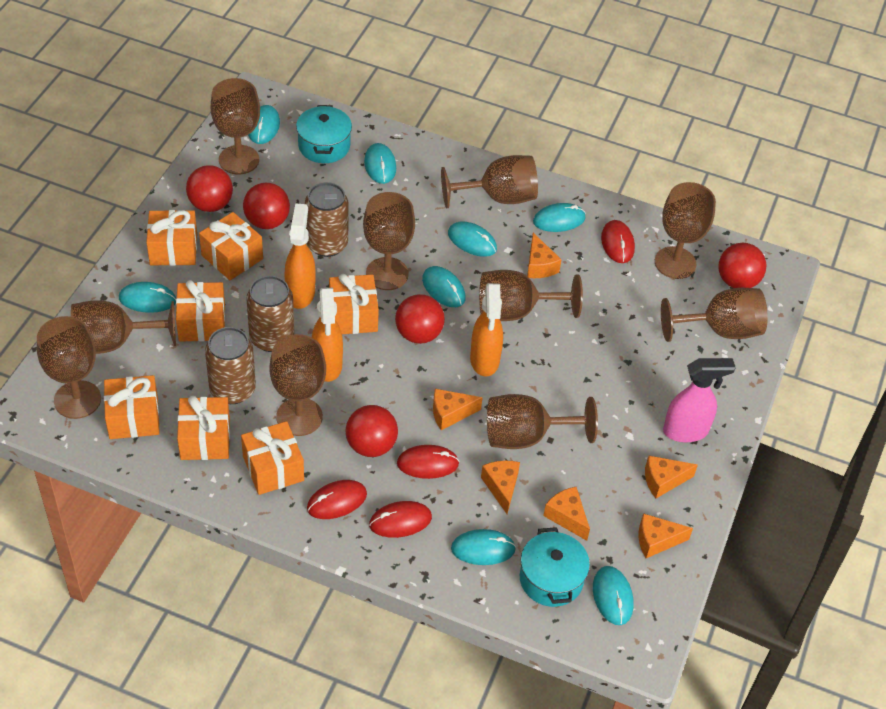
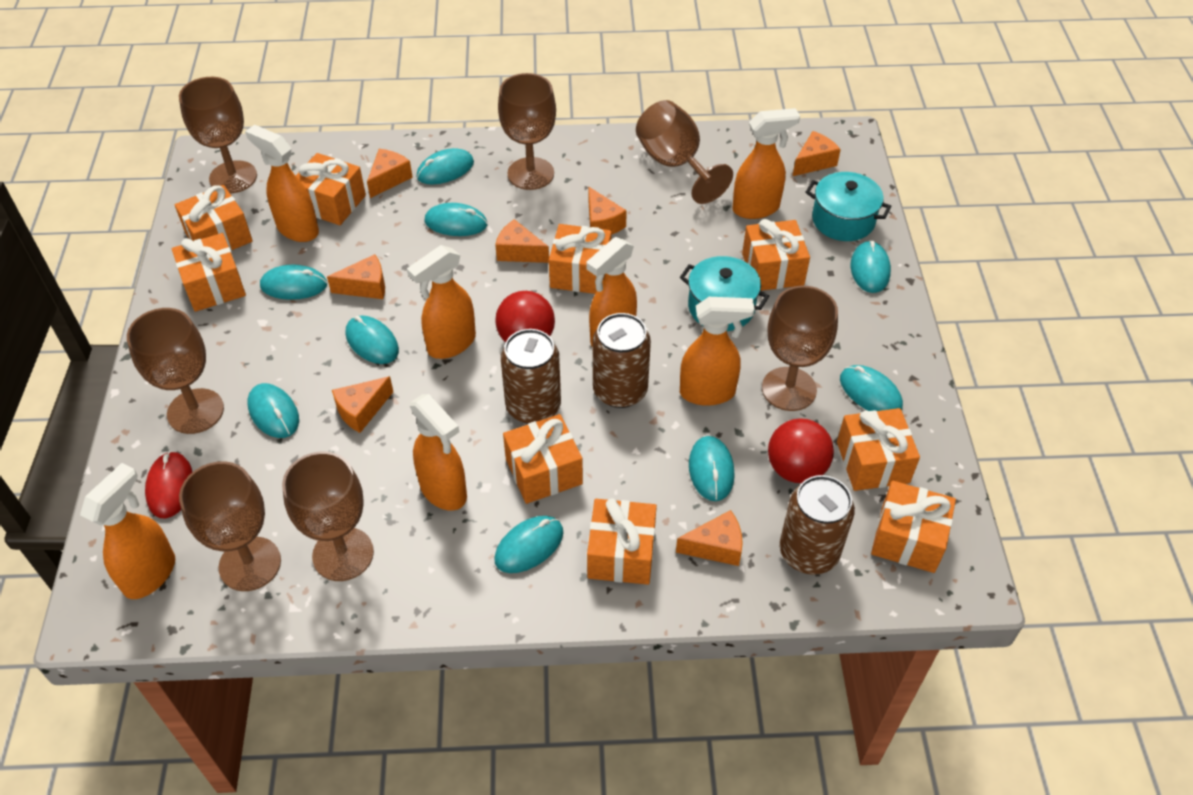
brown goblet: [37,316,101,419] [71,300,176,354] [211,78,260,174] [269,334,326,436] [363,192,415,290] [441,155,538,208] [479,270,583,321] [487,394,598,449] [655,182,716,279] [661,288,768,342] = 10 -> [127,308,224,434] [179,77,257,193] [179,461,281,591] [282,452,374,581] [498,73,556,190] [636,100,733,204] [762,286,838,411] = 7
orange cheese: [433,389,483,430] [481,461,520,514] [527,233,562,278] [543,487,590,541] [639,513,693,558] [645,456,698,498] = 6 -> [327,254,385,299] [332,376,393,433] [367,149,413,198] [495,219,549,263] [588,186,627,234] [676,510,743,566] [793,131,841,176] = 7
orange gift: [104,375,160,439] [146,210,197,266] [176,280,225,342] [177,396,230,460] [199,212,263,280] [241,421,304,495] [329,274,379,334] = 7 -> [172,233,246,312] [175,185,253,251] [296,153,366,225] [503,414,583,504] [549,224,612,294] [587,498,657,585] [742,219,810,291] [837,408,920,491] [871,481,956,573] = 9
orange spray bottle: [285,203,316,309] [312,288,343,382] [470,283,503,377] = 3 -> [80,463,175,599] [245,125,319,242] [407,245,476,359] [410,394,467,511] [586,237,637,347] [680,297,754,406] [732,108,800,219] = 7
pink spray bottle: [663,358,736,442] = 1 -> none = 0
red ball: [186,165,233,212] [243,183,290,229] [346,405,398,457] [395,294,445,344] [718,243,767,288] = 5 -> [496,291,555,342] [768,418,834,483] = 2
red mouse: [307,480,367,519] [369,501,432,538] [397,445,459,479] [601,220,635,263] = 4 -> [145,451,192,519] = 1
turquoise mouse: [119,282,176,313] [248,105,280,144] [364,143,396,184] [422,266,466,307] [448,222,497,257] [451,529,516,565] [533,203,586,232] [593,566,634,625] = 8 -> [248,383,299,438] [260,265,327,300] [346,315,399,364] [416,148,474,185] [425,203,487,236] [494,516,563,573] [689,436,735,501] [840,365,903,411] [851,240,891,293] = 9

